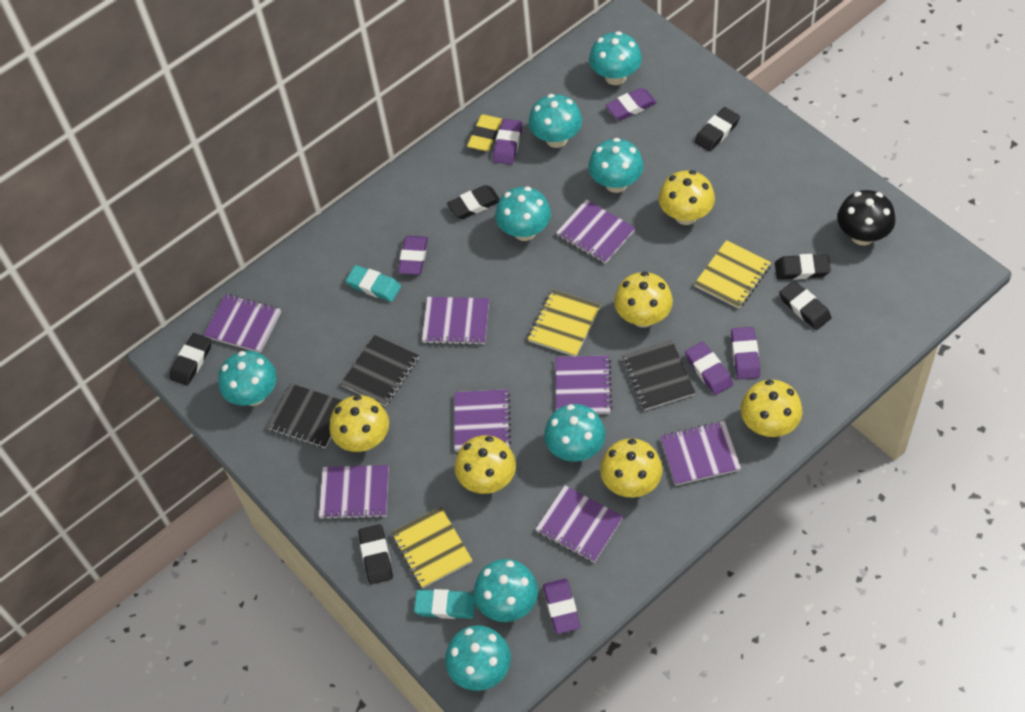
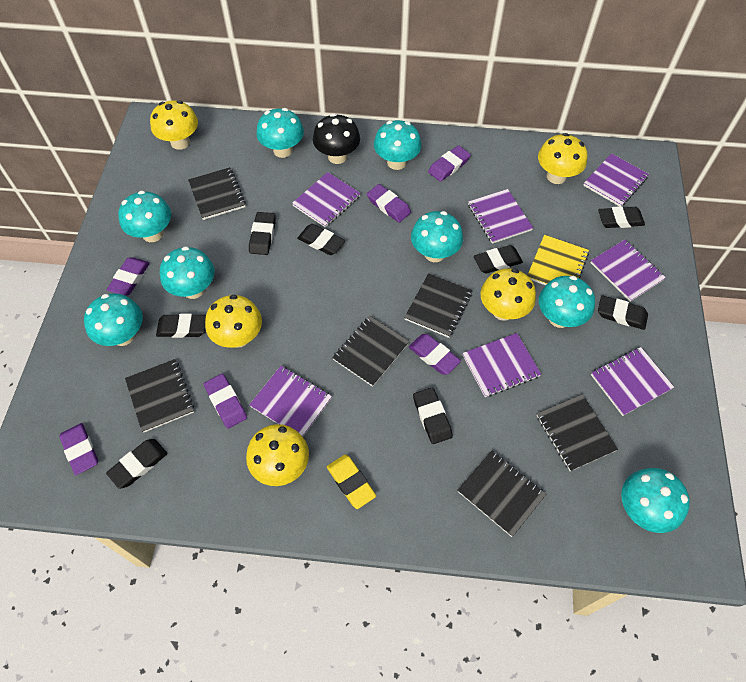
black eraser: [169,333,212,386] [358,524,393,584] [447,185,500,219] [694,107,740,152] [775,254,831,280] [779,281,832,330] = 6 -> [106,439,167,489] [156,314,206,338] [249,212,276,255] [297,224,345,255] [413,387,453,444] [474,245,523,274] [598,206,645,228] [598,296,648,330] = 8
black notebook: [267,383,342,448] [341,335,419,406] [622,340,695,411] = 3 -> [125,359,194,433] [188,167,246,220] [332,316,410,387] [404,273,472,338] [457,450,546,537] [537,394,618,471] = 6
purple notebook: [203,294,281,353] [319,465,389,520] [422,297,489,345] [454,389,511,452] [535,485,624,563] [555,355,612,414] [556,199,635,264] [660,421,741,486] = 8 -> [249,366,332,436] [292,172,361,228] [462,333,541,397] [468,189,533,244] [583,153,649,206] [590,240,666,302] [591,347,674,416] = 7
turquoise eraser: [346,265,401,302] [414,589,475,619] = 2 -> none = 0
yellow mushroom: [329,395,389,452] [455,435,516,494] [600,438,663,498] [614,272,673,328] [659,170,715,225] [741,380,802,437] = 6 -> [150,100,198,150] [205,295,262,348] [246,424,309,486] [480,269,536,321] [538,133,587,184] = 5
yellow notebook: [391,507,473,589] [528,289,600,356] [694,240,771,309] = 3 -> [527,235,589,285] = 1

